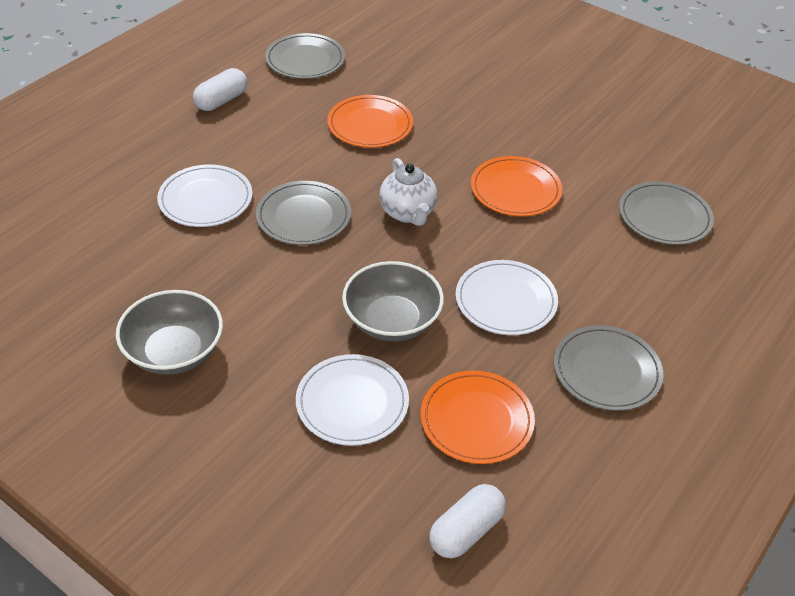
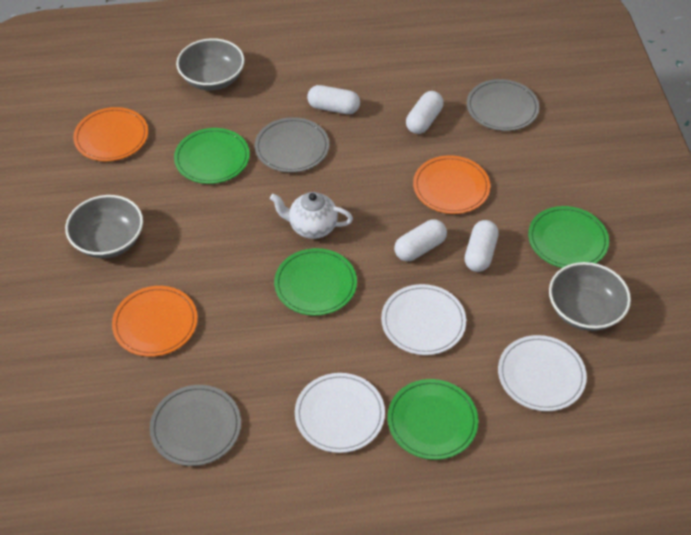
green plate: none = 0 -> [174,128,250,184] [274,248,357,316] [388,379,478,460] [528,206,609,268] = 4
grey bowl: [116,290,223,375] [342,261,444,342] = 2 -> [65,195,143,258] [176,38,245,90] [549,262,631,331] = 3
grey plate: [256,181,351,245] [265,33,345,79] [554,325,663,411] [619,181,714,245] = 4 -> [150,385,241,466] [255,117,329,173] [467,79,539,131] = 3
white capsule: [193,68,247,111] [429,484,506,559] = 2 -> [307,85,360,114] [394,220,447,261] [406,91,444,134] [465,220,499,272] = 4

